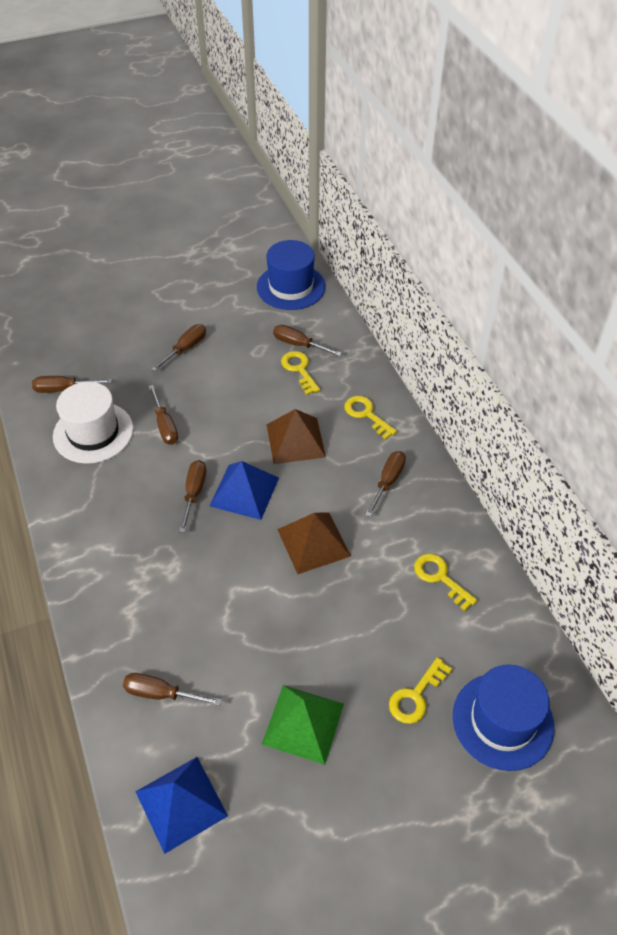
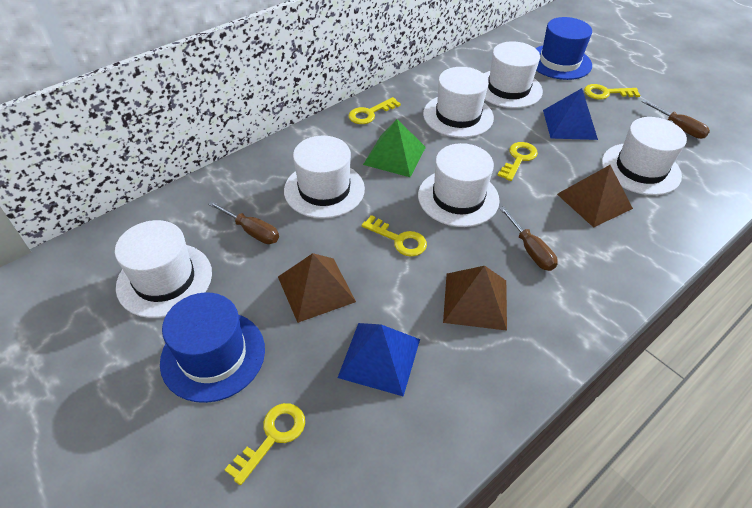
brown pyramid: [267,409,326,464] [277,512,351,574] = 2 -> [278,253,356,323] [443,266,507,331] [557,165,633,228] = 3
brown screwdriver: [32,376,112,393] [123,673,222,706] [148,385,178,445] [151,324,206,372] [179,460,206,533] [273,325,342,356] [365,451,406,517] = 7 -> [208,201,279,244] [499,206,558,271] [641,100,710,139] = 3
white hat: [53,382,133,464] = 1 -> [115,220,212,318] [284,136,365,219] [418,143,500,227] [423,67,494,138] [484,41,543,108] [602,117,687,195] = 6
yellow key: [281,351,320,395] [344,396,397,440] [389,657,452,724] [414,554,477,611] = 4 -> [225,403,305,485] [348,97,401,124] [362,215,427,257] [497,142,538,181] [584,84,640,100] = 5

